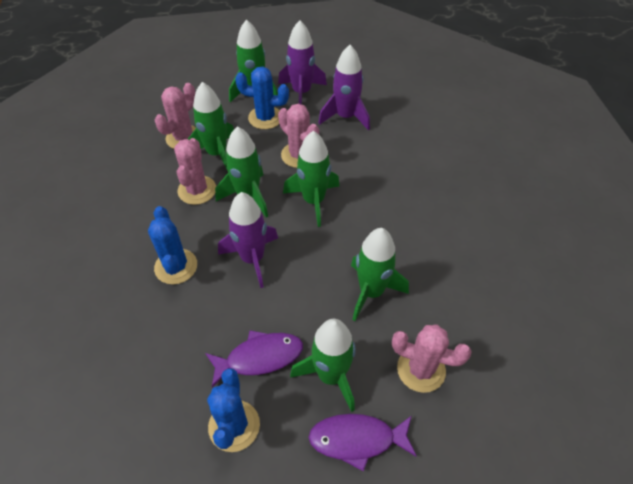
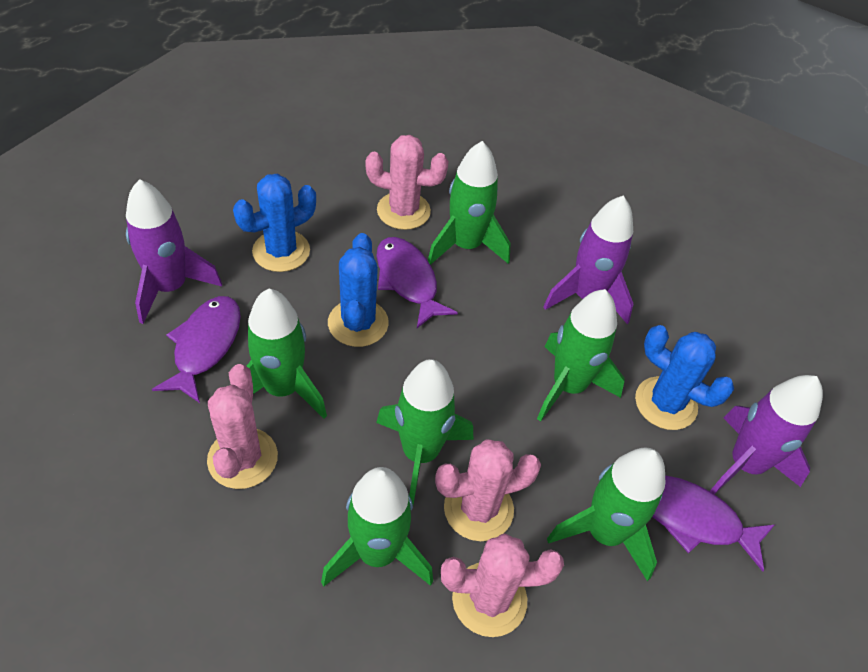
purple fish: [205,330,303,387] [308,414,417,472] = 2 -> [152,296,241,403] [377,237,458,328] [652,475,775,572] = 3

